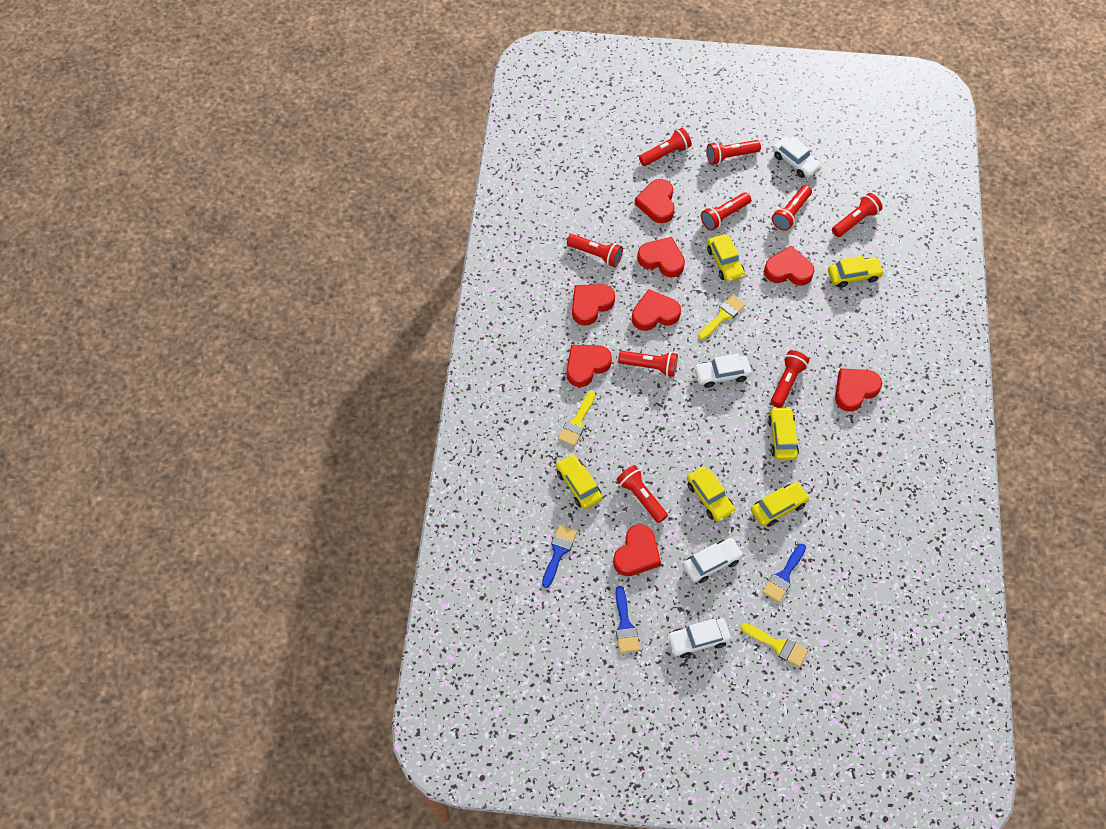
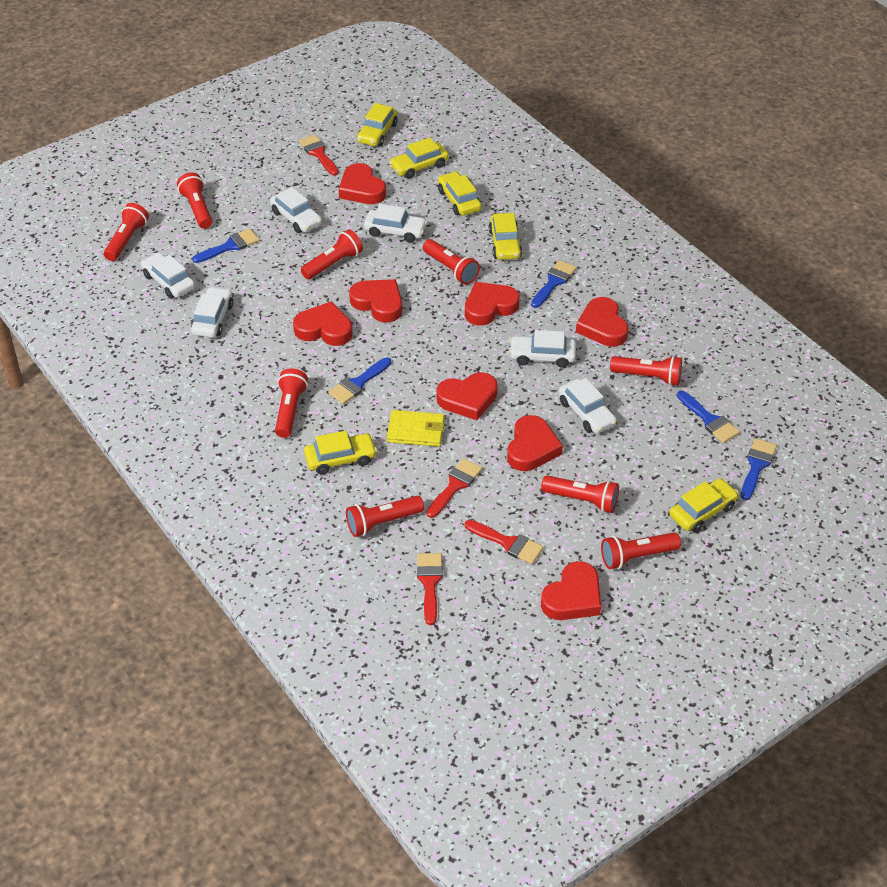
blue brush: [542,525,577,588] [615,586,640,653] [762,544,806,602] = 3 -> [192,229,259,263] [328,357,391,404] [531,260,577,308] [677,391,740,443] [741,438,777,500] = 5
red brush: none = 0 -> [299,134,339,176] [417,553,443,625] [427,458,482,518] [465,520,543,564] = 4
white car: [667,618,731,658] [683,538,743,583] [694,353,751,388] [773,136,821,178] = 4 -> [141,253,195,298] [191,287,233,338] [270,187,322,233] [364,204,427,242] [509,330,576,368] [559,378,617,433] = 6
yellow brush: [558,391,595,446] [698,295,745,340] [741,623,808,667] = 3 -> none = 0
yellow wallet: none = 0 -> [387,410,444,447] = 1

